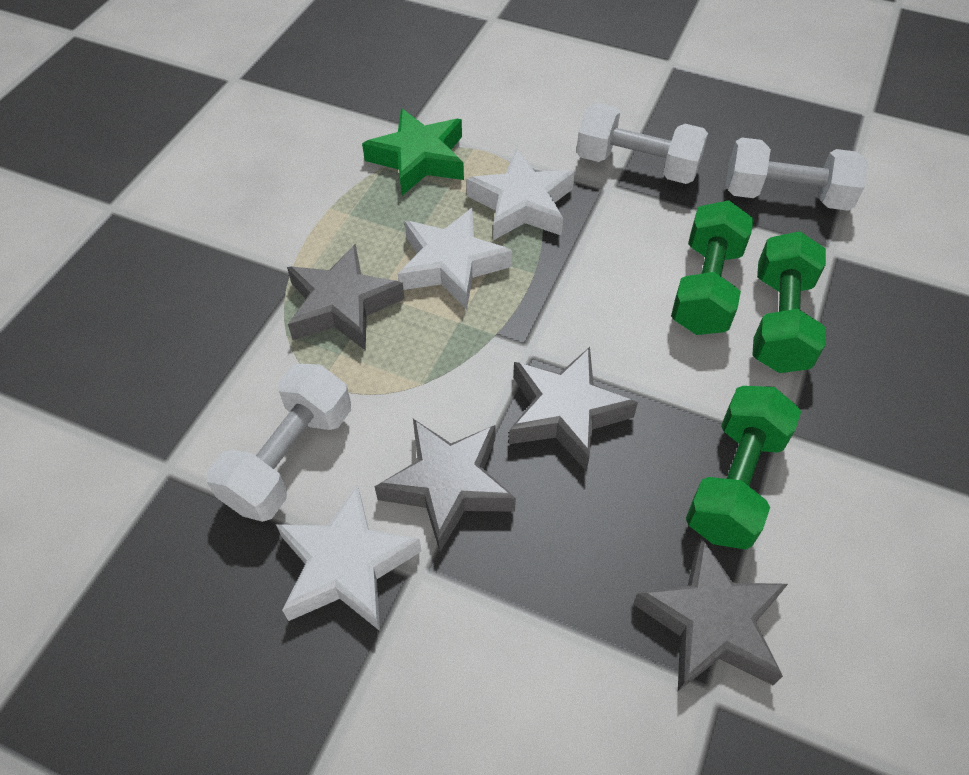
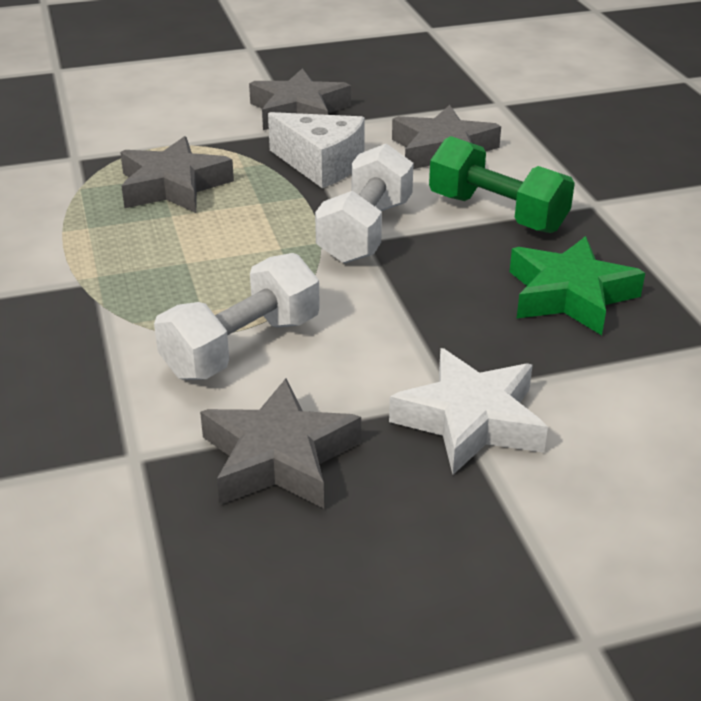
green dumbbell: [671,200,754,335] [686,386,801,550] [752,231,826,373] = 3 -> [429,136,575,233] = 1
white cheese: none = 0 -> [268,112,365,188] = 1
white dumbbell: [207,364,351,522] [576,103,708,184] [726,138,868,211] = 3 -> [154,253,320,380] [315,143,414,264] = 2
white star: [276,484,422,631] [398,208,512,310] [466,149,575,240] = 3 -> [389,348,548,475] = 1

